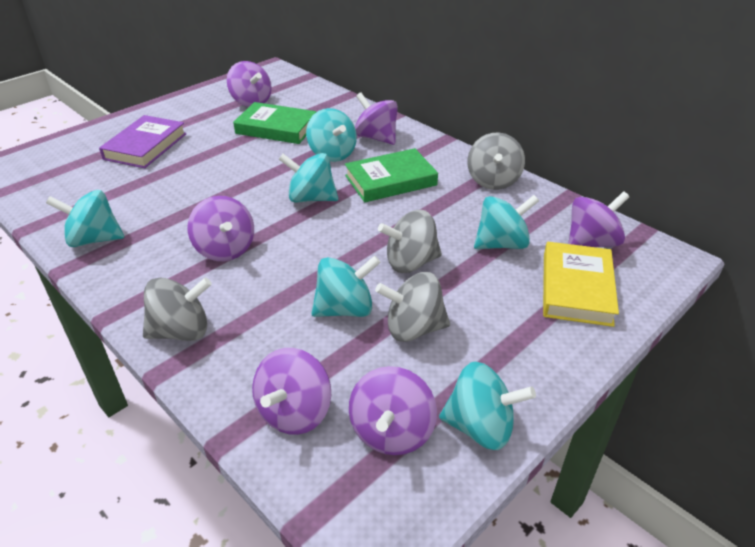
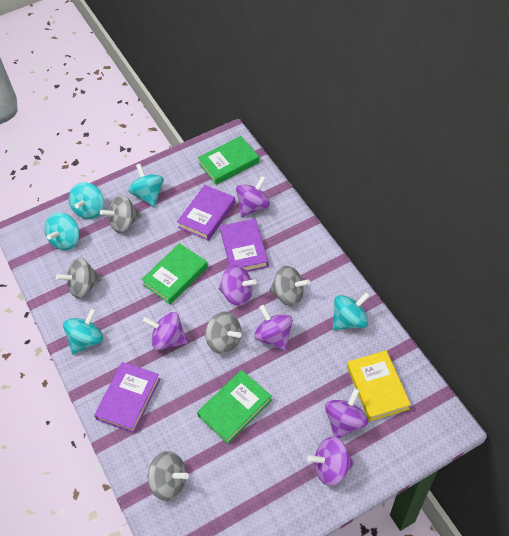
green book: [233,102,316,144] [345,148,438,202] = 2 -> [141,243,208,304] [197,370,272,444] [198,136,259,185] = 3
grey spinning top: [143,277,212,341] [375,272,450,342] [378,210,442,273] [467,132,525,190] = 4 -> [56,258,102,298] [100,195,141,233] [147,451,189,501] [206,312,241,355] [269,266,310,307] = 5
purple book: [99,115,187,168] = 1 -> [94,362,160,433] [177,185,236,241] [220,218,269,272] = 3
turquoise spinning top: [46,190,124,247] [279,153,338,202] [306,108,357,162] [311,256,381,317] [439,362,536,450] [474,195,539,249] = 6 -> [45,213,79,250] [63,308,103,354] [69,182,104,219] [128,164,164,207] [333,292,370,330] = 5

